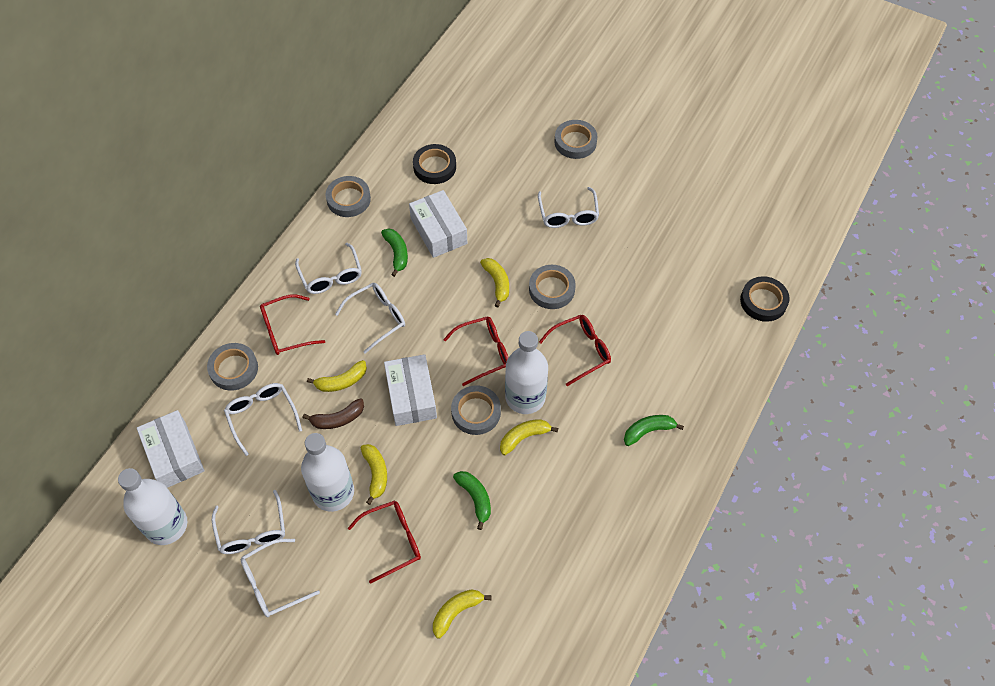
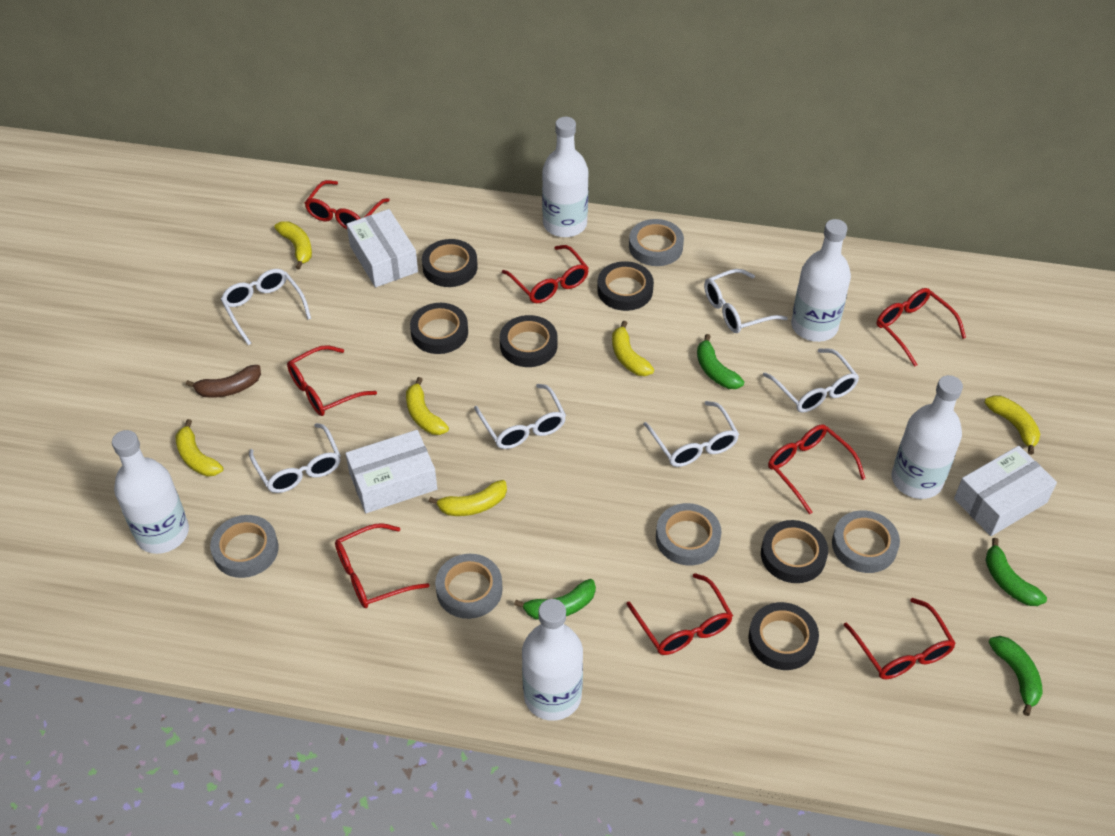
black tape: [413,144,456,184] [740,276,790,322] = 2 -> [410,303,468,354] [422,239,478,287] [500,315,558,367] [597,261,654,311] [748,602,819,670] [761,520,828,583] = 6
green banana: [381,228,408,277] [453,471,491,530] [624,415,684,446] = 3 -> [514,579,596,620] [697,334,744,389] [986,538,1047,606] [988,636,1043,716] = 4
red glasses: [260,294,325,355] [348,500,421,584] [443,317,508,386] [539,315,611,386] = 4 -> [287,345,377,416] [305,180,390,229] [335,523,429,608] [502,245,589,303] [626,573,733,655] [768,424,866,514] [844,598,956,679] [877,288,966,367] = 8
white bottle: [118,468,187,545] [301,433,354,512] [505,331,548,414] = 3 -> [112,430,189,554] [522,599,583,721] [542,117,588,237] [791,219,851,342] [892,375,963,499] = 5
yellow banana: [307,360,367,392] [361,444,387,505] [433,589,492,639] [480,258,509,308] [500,419,558,455] = 5 -> [175,419,223,477] [274,221,312,270] [406,377,449,435] [429,480,507,516] [612,321,654,376] [985,395,1040,455] = 6

